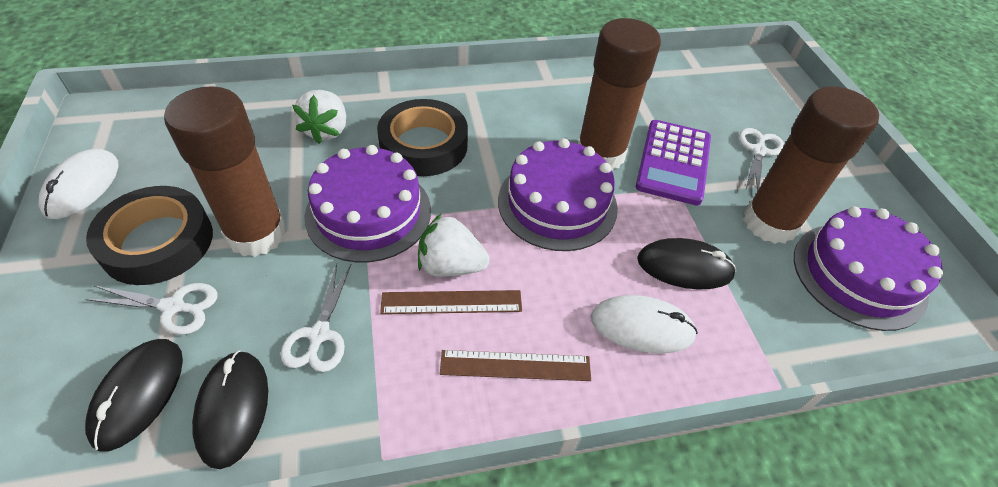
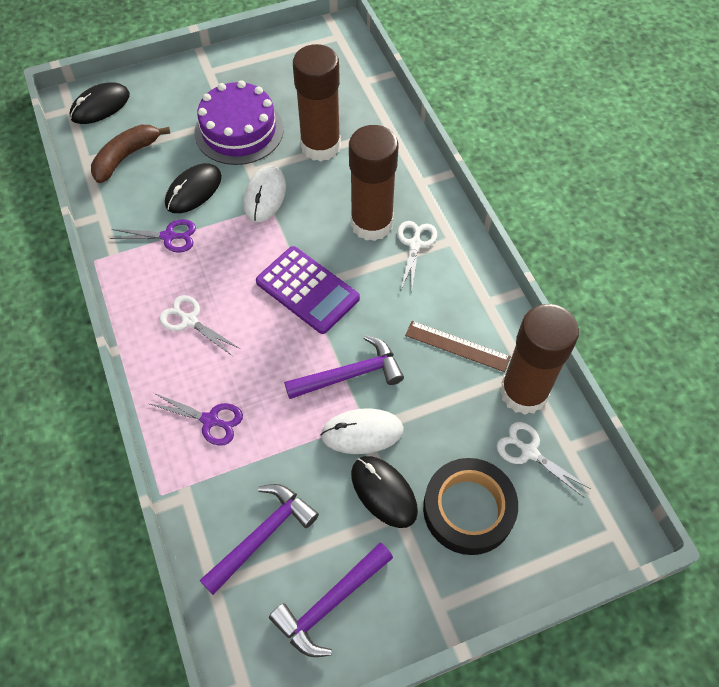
black tape: [86,186,213,285] [377,99,468,176] = 2 -> [423,458,518,555] = 1
brown banana: none = 0 -> [91,125,170,183] = 1
brown ruler: [380,290,522,314] [440,350,591,381] = 2 -> [405,321,511,372] = 1
purple cake: [304,145,431,262] [498,138,618,251] [794,207,943,331] = 3 -> [194,80,284,165] = 1
purple hammer: none = 0 -> [199,484,319,595] [269,543,393,657] [284,335,404,399] = 3
purple scissors: none = 0 -> [109,219,196,253] [150,393,243,446] = 2
white strawberry: [292,90,346,144] [418,213,490,277] = 2 -> none = 0

